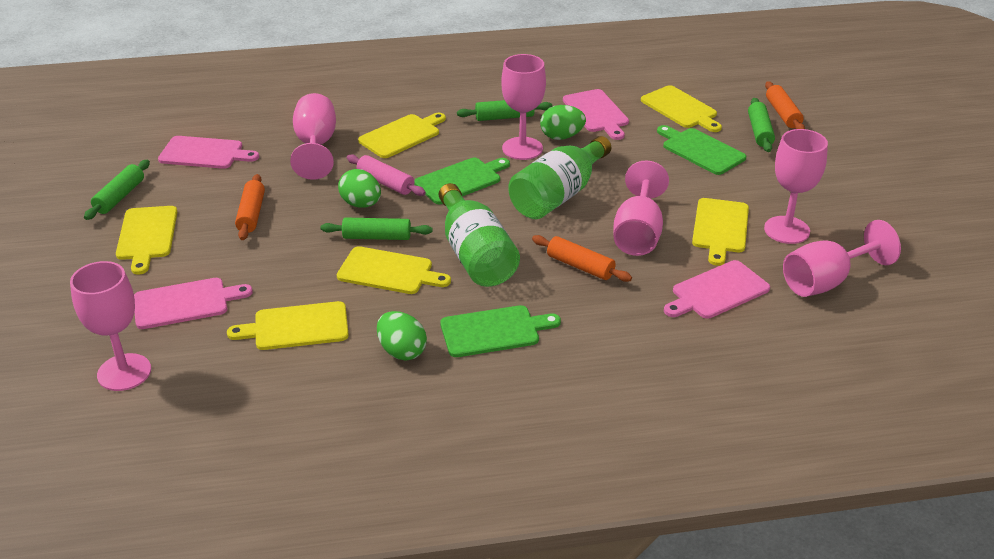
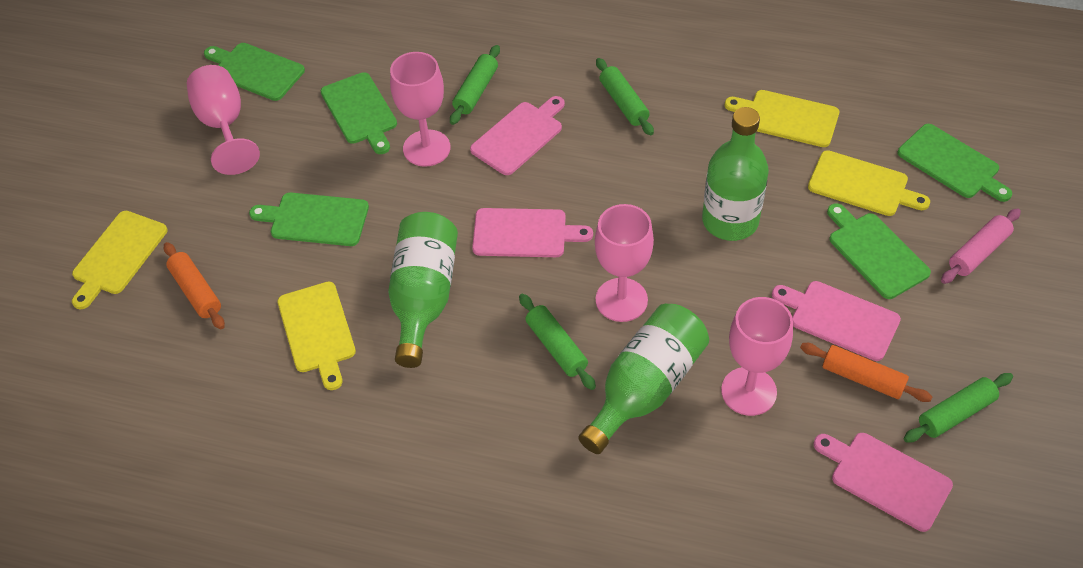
green bottle: [439,183,520,287] [508,136,611,219] = 2 -> [388,212,458,368] [578,304,709,454] [702,107,769,241] = 3
green cutting board: [414,158,510,204] [440,305,561,357] [657,125,746,175] = 3 -> [204,43,305,101] [249,192,369,246] [321,72,397,154] [827,203,931,299] [898,124,1012,202] = 5
green egg: [338,169,381,208] [377,311,427,360] [540,105,586,140] = 3 -> none = 0
orange rolling pin: [235,174,265,240] [532,235,632,282] [765,81,805,129] = 3 -> [164,242,225,329] [800,343,932,402] = 2
pink goblet: [70,261,151,391] [290,93,336,180] [501,54,546,160] [613,160,669,256] [764,129,828,244] [783,220,901,297] = 6 -> [187,65,260,175] [390,52,450,167] [595,204,654,322] [721,297,793,416] = 4
yellow cutting board: [116,206,177,275] [227,301,349,350] [337,246,451,294] [358,113,446,158] [641,85,722,132] [692,198,749,266] = 6 -> [72,211,167,309] [277,282,356,390] [725,90,839,147] [808,150,930,216] = 4

